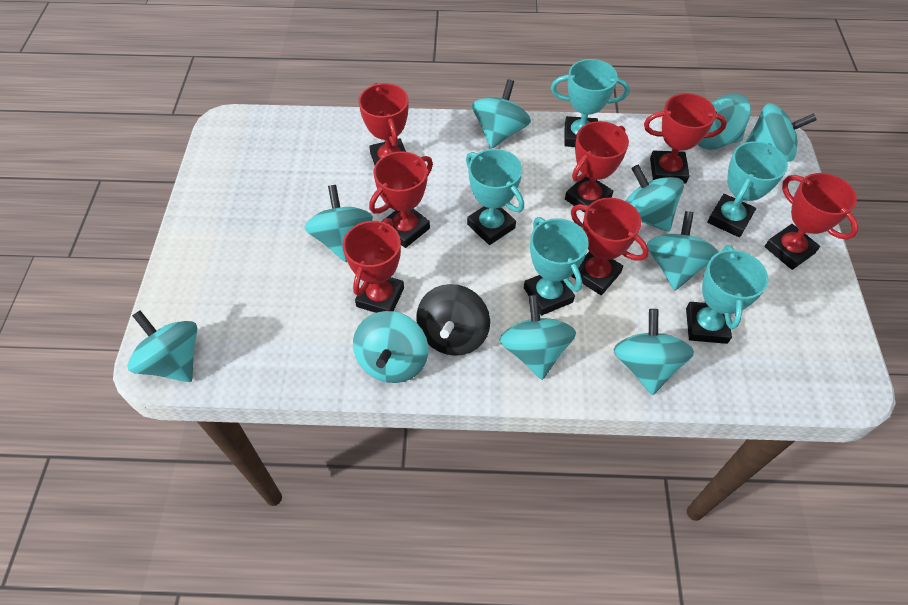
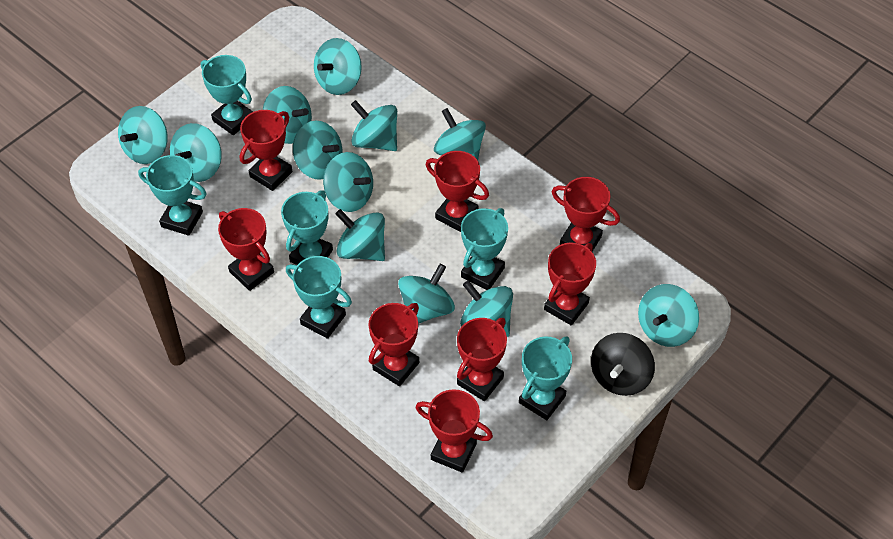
red trophy: [343,218,404,313] [358,83,409,165] [369,151,433,248] [565,121,629,213] [571,198,649,295] [644,93,727,184] [765,173,859,270] = 7 -> [218,208,274,291] [240,110,293,191] [369,303,419,386] [415,389,493,473] [426,151,489,232] [457,318,507,401] [544,243,596,325] [552,177,620,252] = 8
turquoise spinning top: [127,310,197,382] [304,185,373,262] [353,311,428,383] [472,79,531,149] [500,295,576,380] [613,309,694,395] [626,164,684,231] [646,211,719,290] [697,94,751,150] [745,103,817,162] = 10 -> [118,106,168,164] [170,123,222,182] [263,86,312,144] [293,121,342,180] [314,38,362,95] [323,152,373,212] [335,209,385,261] [351,100,397,151] [398,264,455,324] [434,108,486,160] [460,280,513,337] [638,284,699,347] = 12
turquoise trophy: [466,149,524,245] [524,217,589,315] [551,59,629,147] [686,245,768,344] [707,141,788,237] = 5 -> [138,155,206,236] [201,55,253,135] [281,190,333,265] [286,256,352,339] [461,208,508,290] [519,336,572,420] = 6

